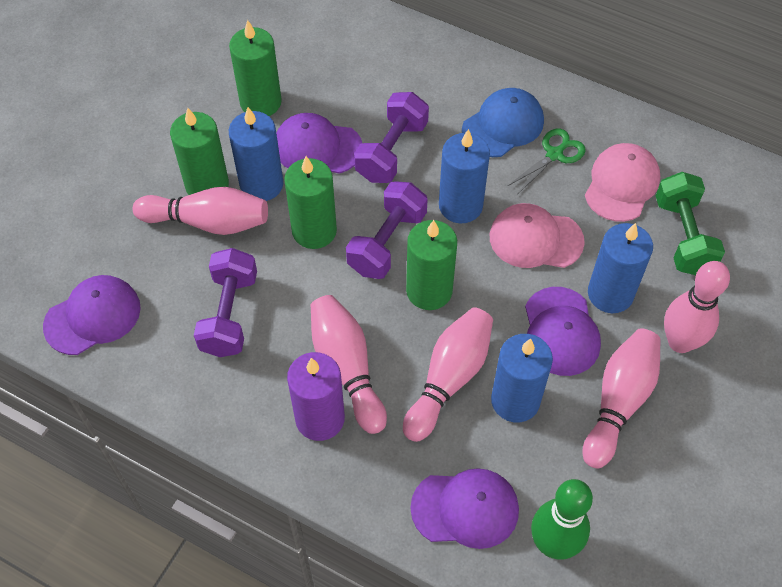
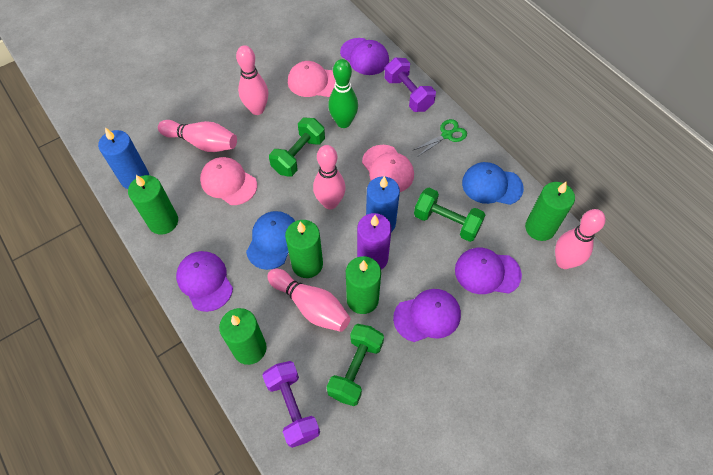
blue candle: [229,107,283,201] [439,129,490,223] [491,334,553,422] [588,223,653,313] = 4 -> [98,128,149,189] [366,176,400,232] = 2
blue cap: [462,88,544,157] = 1 -> [246,211,295,270] [462,162,524,205] = 2
green candle: [170,108,229,195] [229,20,282,116] [284,156,337,249] [406,220,457,310] = 4 -> [128,175,178,235] [219,308,267,365] [285,220,323,278] [346,256,381,314] [525,182,575,241] = 5
green dumbbell: [656,172,725,275] = 1 -> [269,118,325,177] [327,324,384,406] [414,188,485,242] = 3
pink cap: [490,203,585,268] [585,143,660,222] = 2 -> [200,157,257,205] [288,61,336,97] [362,145,414,192] = 3
purple dumbbell: [194,248,257,357] [346,181,428,279] [354,92,429,183] = 3 -> [262,361,320,448] [385,58,436,112] = 2

